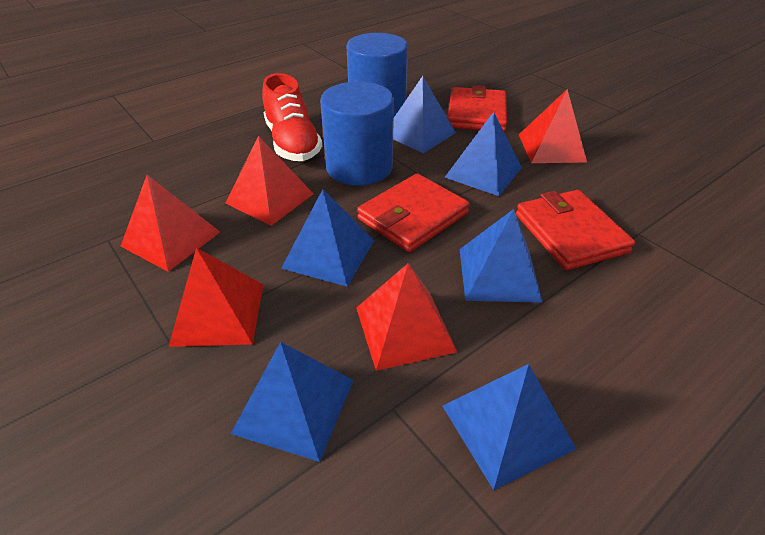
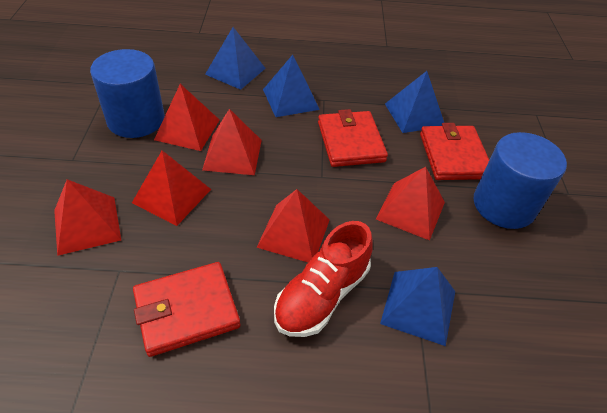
blue pyramid: [231,342,354,462] [281,189,374,287] [393,76,456,153] [443,364,576,490] [444,112,522,196] [460,209,543,303] = 6 -> [205,27,266,90] [263,55,320,117] [380,267,455,346] [385,71,444,133] = 4
red pyramid: [120,175,220,272] [169,248,264,347] [226,136,314,226] [356,263,457,371] [519,89,587,163] = 5 -> [54,179,121,256] [132,151,211,226] [154,84,219,151] [202,109,262,175] [256,189,330,262] [376,167,445,241] = 6

